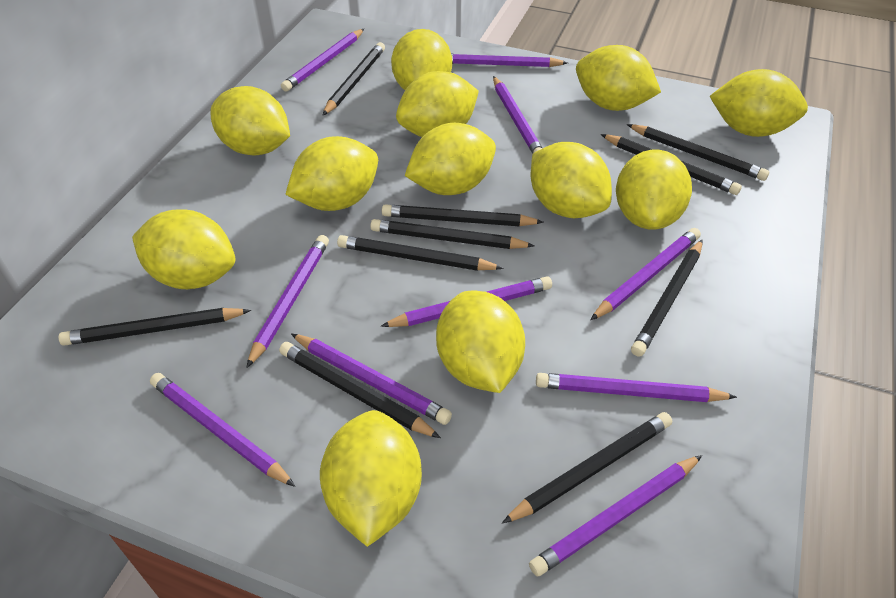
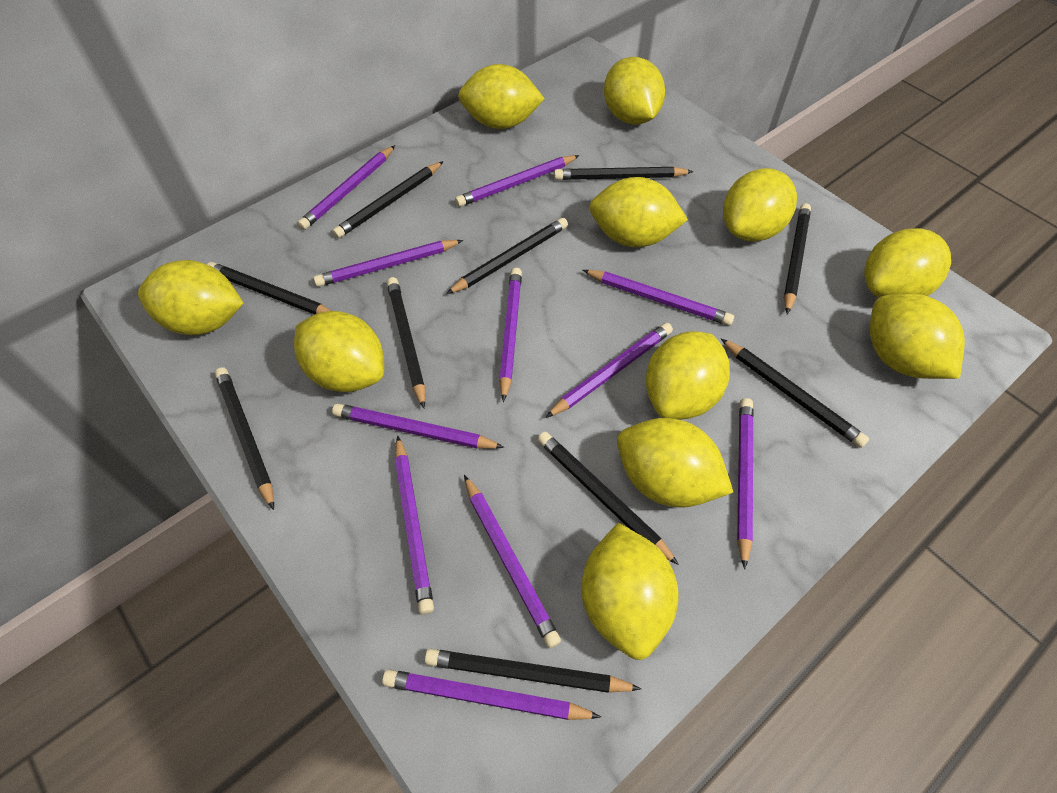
purple pencil: [150,373,295,487] [246,235,329,368] [281,29,364,92] [291,333,452,425] [381,276,552,327] [451,53,568,67] [493,76,543,154] [529,455,702,577] [536,373,737,402] [590,228,701,320] = 10 -> [297,145,395,230] [313,240,463,287] [332,403,504,449] [382,669,601,720] [395,435,434,615] [455,155,580,207] [464,475,561,648] [499,268,522,402] [545,323,673,418] [583,270,734,326] [737,398,753,570] = 11
yellow lemon: [132,210,235,289] [210,86,290,156] [285,136,378,211] [320,410,422,547] [391,29,452,90] [396,71,479,137] [405,123,496,195] [436,290,525,393] [531,142,612,218] [576,45,661,111] [616,150,692,229] [710,69,808,137] = 12 -> [138,260,243,335] [294,311,384,392] [458,64,545,129] [581,523,679,660] [589,177,688,247] [604,57,665,125] [617,418,733,508] [646,331,730,419] [723,168,797,242] [864,228,951,298] [870,293,965,379] = 11

